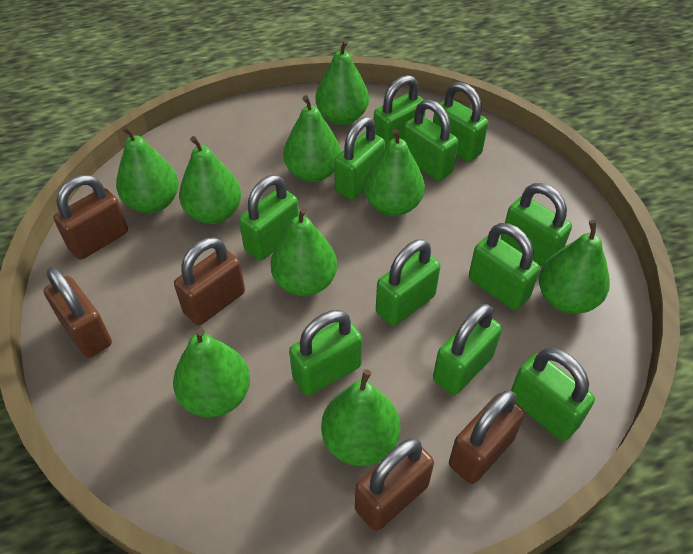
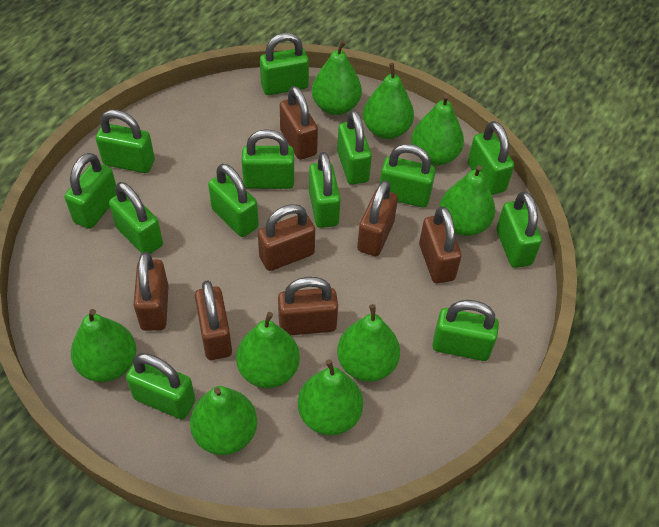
brown padlock: [44,267,112,358] [53,175,128,260] [174,237,245,325] [355,438,434,531] [449,390,525,484] = 5 -> [134,252,169,331] [195,280,232,360] [258,204,315,271] [278,277,338,335] [280,86,318,160] [357,180,398,256] [419,206,462,283] = 7
green padlock: [239,175,299,261] [289,310,362,396] [334,117,385,200] [373,75,426,148] [376,239,441,326] [403,99,458,181] [433,82,488,162] [433,304,502,395] [469,223,540,310] [501,183,572,266] [511,348,595,441] = 11 -> [64,153,116,229] [96,110,155,173] [109,182,163,254] [126,353,196,420] [208,164,259,237] [242,129,294,189] [260,33,309,95] [309,152,341,228] [337,110,372,185] [380,144,436,207] [432,300,499,361] [468,121,514,195] [496,191,542,268] = 13

